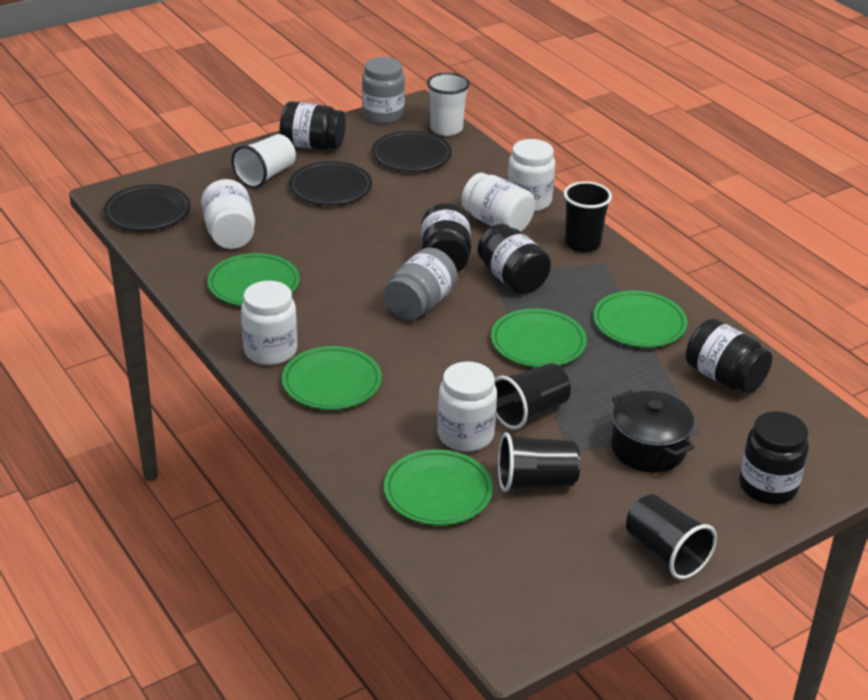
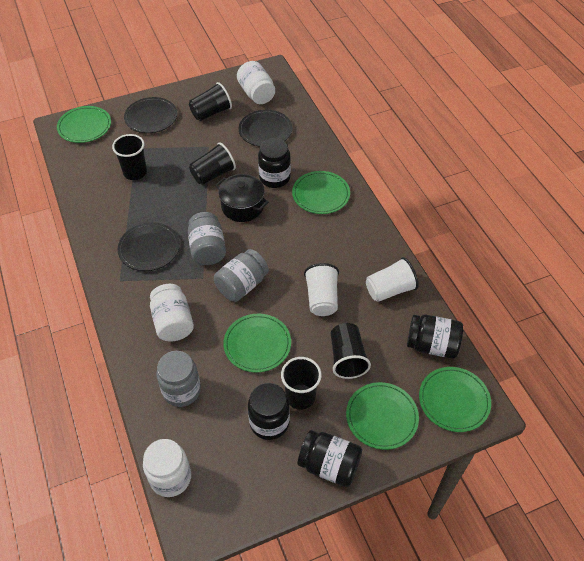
black cup: [494,363,571,430] [498,433,581,492] [564,181,612,252] [626,494,717,580] = 4 -> [112,134,147,180] [189,82,232,121] [189,143,236,185] [281,357,322,410] [331,323,371,379] = 5
black jar: [280,101,346,150] [421,203,471,272] [477,224,551,294] [685,319,772,394] [739,411,809,504] = 5 -> [248,383,290,440] [258,138,291,188] [298,430,362,487] [407,315,463,359] = 4
grey jar: [362,57,405,124] [384,247,458,320] = 2 -> [156,351,201,407] [188,212,226,265] [214,249,269,302] = 3
white jar: [201,179,255,249] [241,281,297,365] [438,361,497,452] [462,173,535,232] [507,139,555,212] = 5 -> [143,439,191,497] [150,284,194,342] [237,61,275,104] = 3

